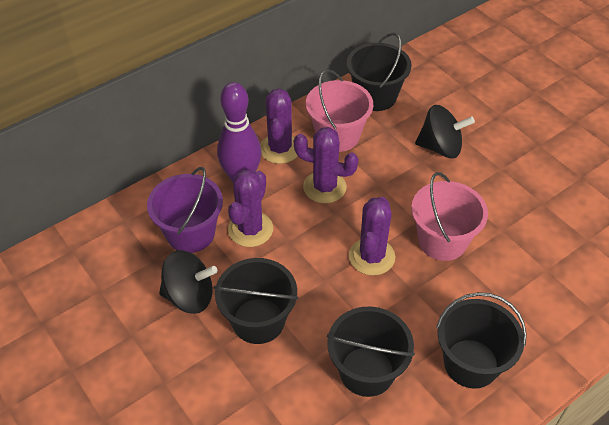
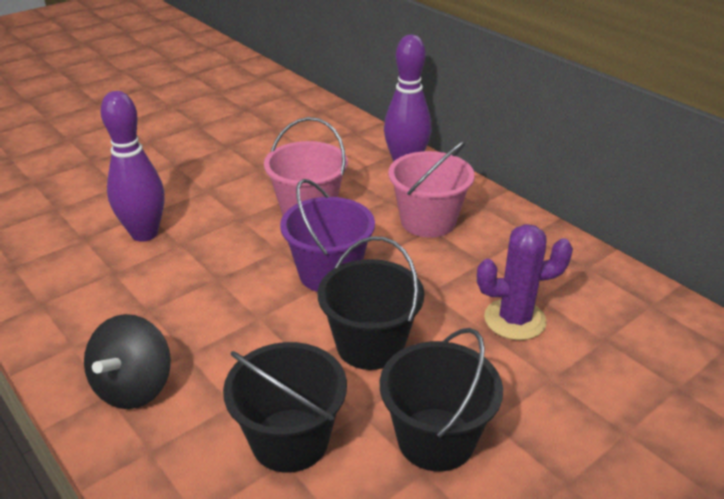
black bucket: [214,258,298,344] [327,306,415,397] [347,33,411,111] [436,292,527,389] = 4 -> [223,342,347,473] [318,236,424,370] [380,328,503,472] = 3
black spinning top: [159,250,218,314] [415,105,475,158] = 2 -> [84,314,171,409] = 1
purple bowling pin: [217,82,261,183] = 1 -> [101,91,164,242] [384,35,431,162] = 2
purple cactus: [228,170,273,247] [260,88,297,164] [294,127,358,203] [349,197,395,276] = 4 -> [477,224,573,340] = 1

